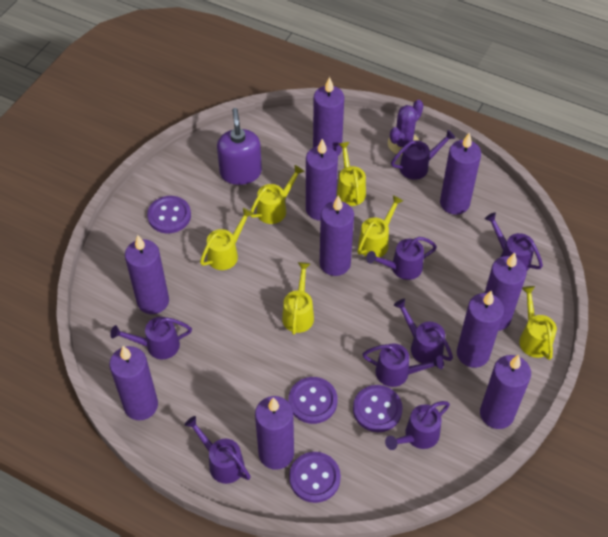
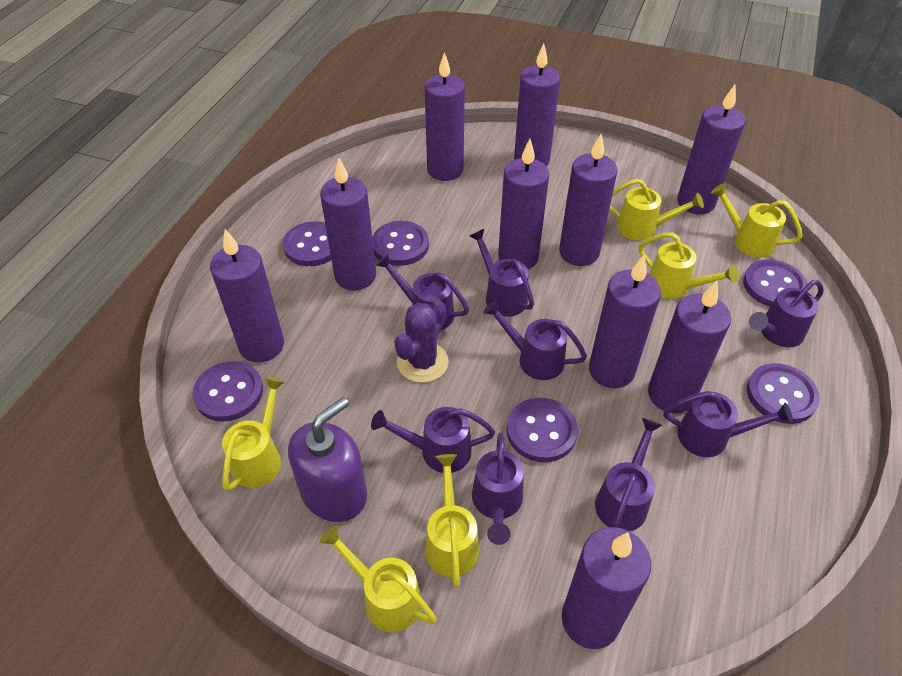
purple button: [147,196,191,233] [289,377,337,424] [289,452,341,503] [353,385,403,432] = 4 -> [192,361,263,422] [283,221,331,266] [372,221,429,266] [507,398,578,462] [743,259,808,307] [747,363,820,424] = 6

